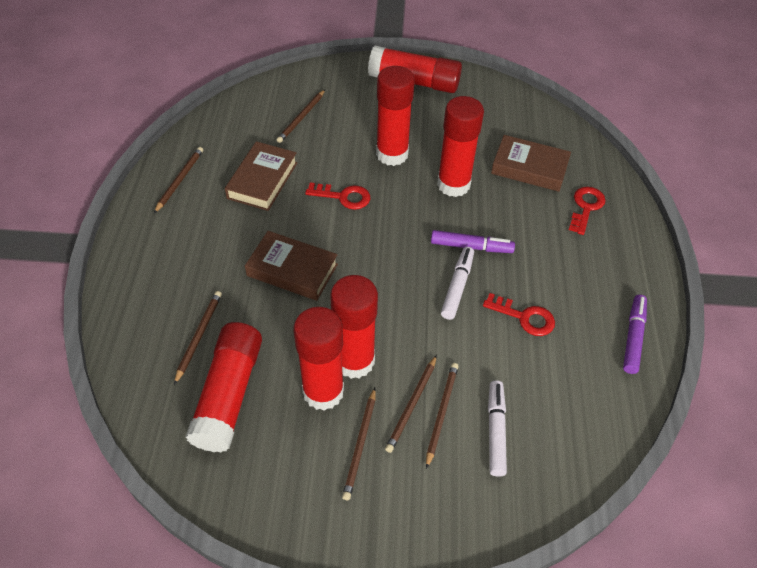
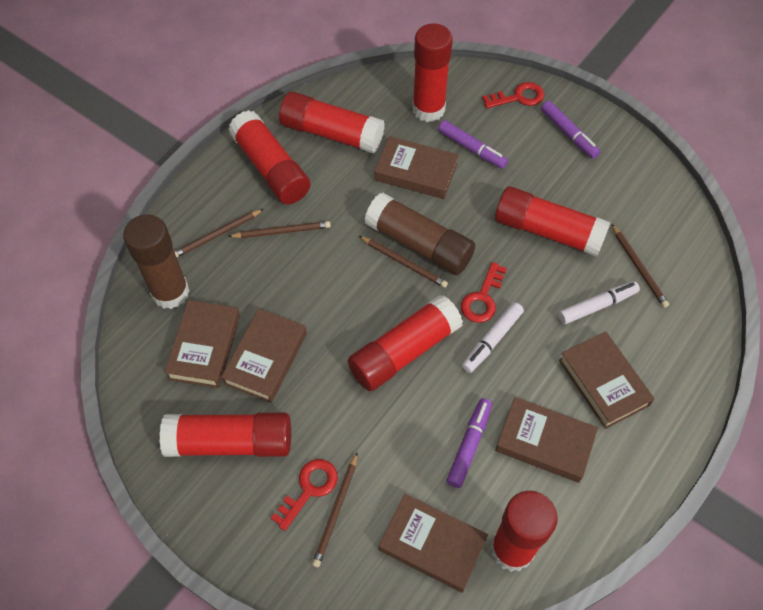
brown book: [225,141,297,211] [245,231,338,301] [491,135,571,192] = 3 -> [164,300,240,388] [221,309,307,403] [374,136,458,199] [379,494,488,593] [495,397,598,483] [559,331,655,429] = 6
brown glue stick: none = 0 -> [123,214,190,309] [364,192,475,275] = 2
brown pencil: [154,147,203,213] [174,291,222,385] [277,90,325,143] [342,388,376,500] [385,355,437,453] [426,363,459,469] = 6 -> [174,209,264,257] [228,221,331,238] [312,452,358,567] [359,236,448,288] [612,224,669,308] = 5
purple marker: [431,230,515,253] [623,295,647,374] = 2 -> [438,120,508,169] [447,398,492,488] [541,101,600,159] = 3
red glue stick: [186,322,262,452] [294,307,344,411] [330,275,378,379] [368,45,462,93] [376,66,415,166] [437,96,484,197] = 6 -> [160,412,291,457] [228,110,310,204] [279,92,385,153] [348,295,463,391] [412,24,453,122] [491,491,558,572] [495,186,611,257] = 7

